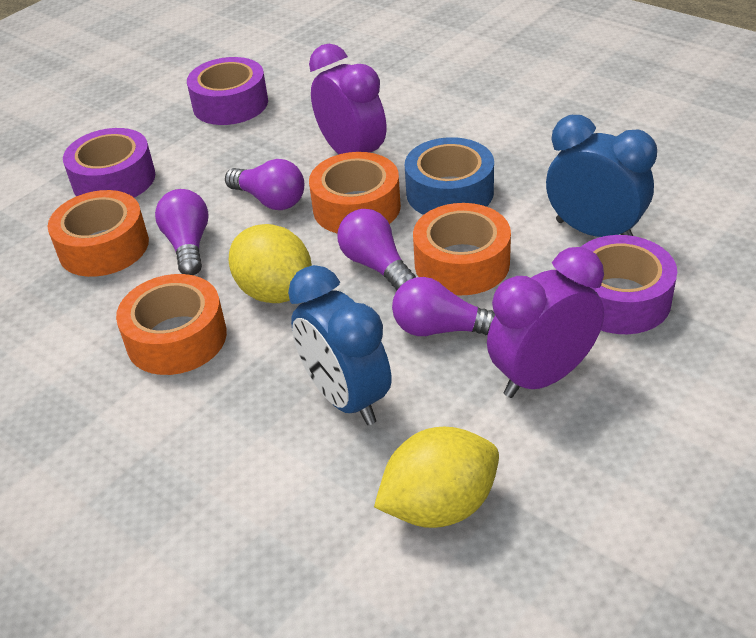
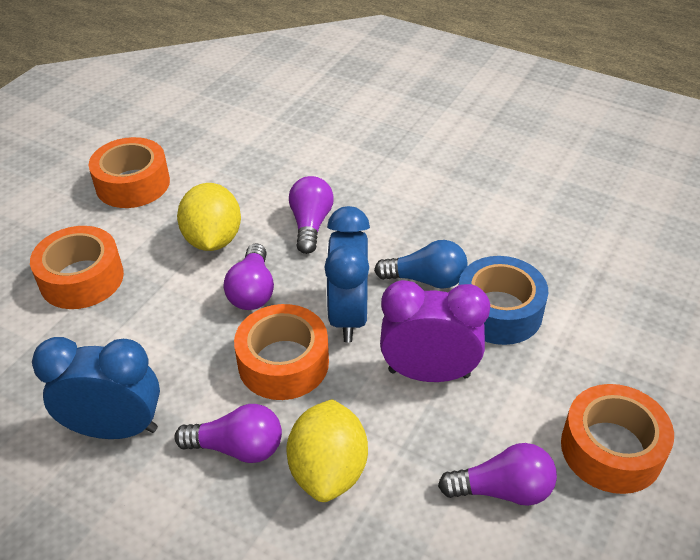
blue light bulb: none = 0 -> [374,240,467,289] = 1
purple clock: [309,44,386,154] [487,247,604,398] = 2 -> [380,280,490,382] = 1
purple tape: [63,128,155,198] [187,57,268,125] [581,235,677,334] = 3 -> none = 0

